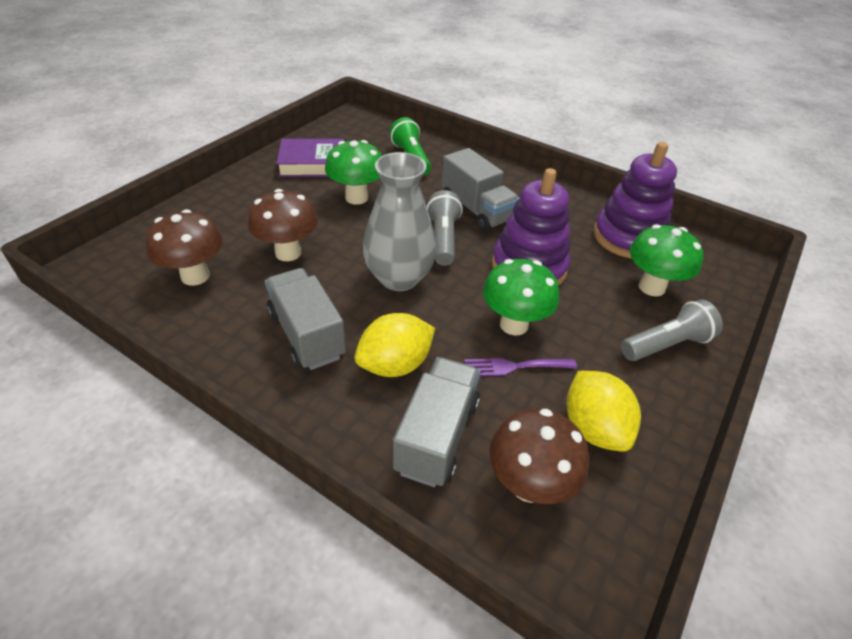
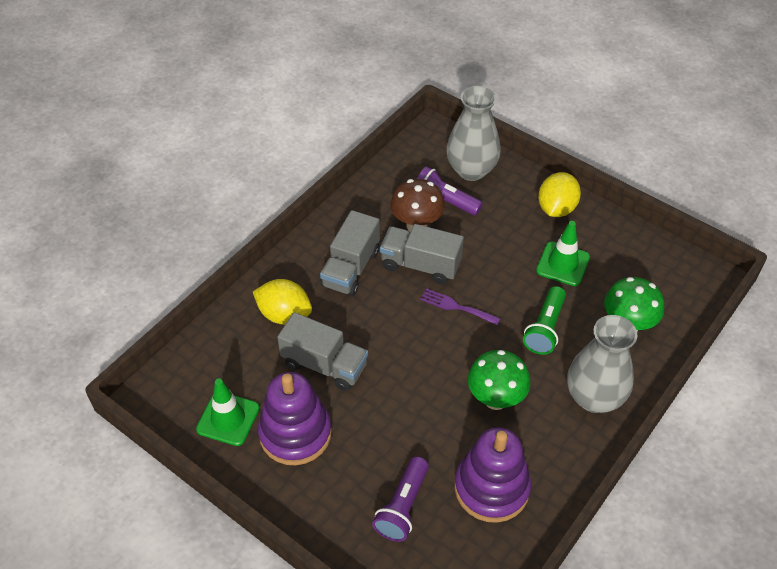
brown mushroom: [146,209,223,286] [248,189,318,261] [489,409,590,504] = 3 -> [390,179,445,232] = 1
green mushroom: [325,140,382,205] [483,259,559,336] [630,224,704,296] = 3 -> [468,350,531,410] [604,277,664,332] = 2
green traffic cone: none = 0 -> [196,379,260,446] [536,221,590,286] = 2
grey flashlight: [427,190,463,266] [621,299,723,361] = 2 -> none = 0
grey vase: [363,152,437,291] = 1 -> [446,86,501,181] [567,315,637,413] = 2
purple book: [276,139,344,177] = 1 -> none = 0
purple flashlight: none = 0 -> [372,456,429,542] [417,166,483,216] = 2

